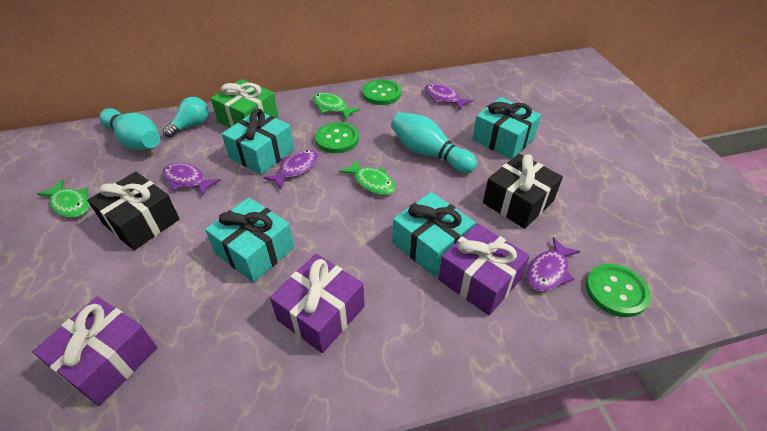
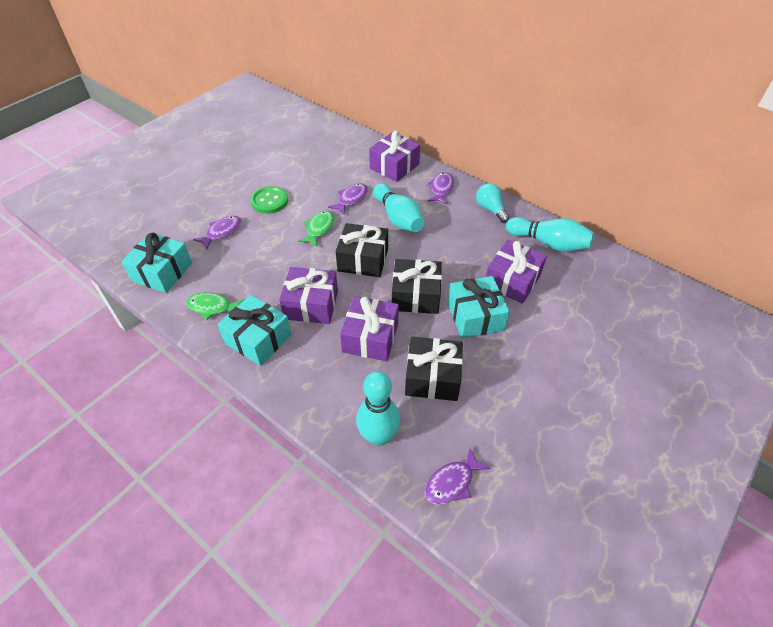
black gift: [87,172,179,250] [483,153,563,229] = 2 -> [336,223,388,277] [392,259,442,314] [405,337,463,401] = 3
green button: [315,122,359,153] [362,79,401,105] [586,264,651,317] = 3 -> [250,186,288,214] = 1
green fish: [37,180,89,218] [313,93,360,119] [339,159,395,195] = 3 -> [186,292,245,320] [298,211,335,247] = 2
green gift: [211,79,278,128] = 1 -> none = 0
purple gift: [32,297,157,406] [270,254,365,353] [439,223,530,315] = 3 -> [279,267,338,324] [340,296,399,361] [369,130,420,182] [486,240,547,304] = 4
turquoise bowling pin: [99,108,160,150] [391,112,477,173] = 2 -> [356,371,400,446] [373,183,424,232] [506,217,594,252] = 3
turquoise gift: [205,197,294,282] [222,109,294,175] [393,192,476,276] [472,97,541,159] = 4 -> [121,233,192,293] [217,295,291,366] [448,276,510,339] = 3

